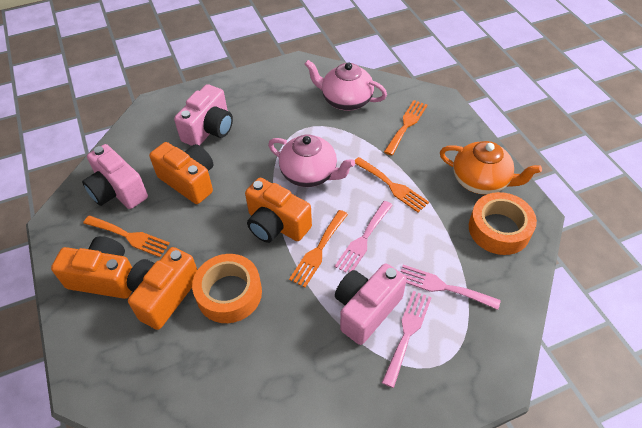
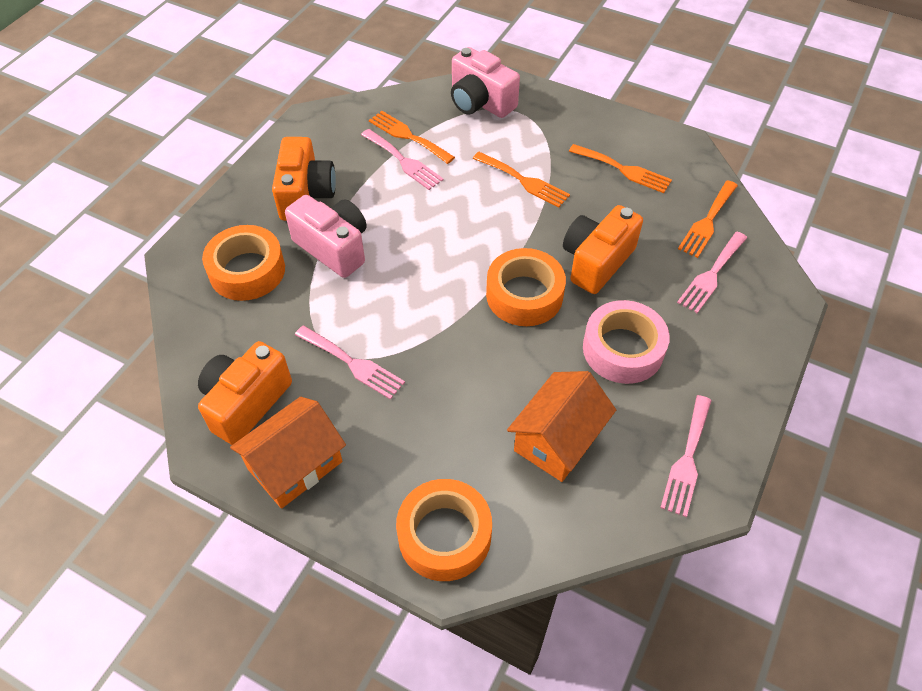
orange camera: [51,236,132,299] [127,247,197,330] [149,142,213,204] [245,178,312,243] = 4 -> [198,341,292,445] [272,137,336,221] [563,205,643,294] = 3
orange house: none = 0 -> [230,397,346,509] [507,371,616,482] = 2
orange tape: [192,254,262,323] [469,192,537,255] = 2 -> [202,225,285,301] [396,479,492,581] [486,248,566,326] = 3
orange teapot: [440,141,542,195] = 1 -> none = 0
pink camera: [82,144,148,209] [174,84,233,146] [335,263,407,345] = 3 -> [285,195,367,278] [451,47,520,118] = 2
pink fork: [334,201,393,273] [382,291,432,388] [401,265,501,310] = 3 -> [295,325,405,400] [361,129,444,190] [660,395,712,517] [677,232,747,313] = 4
pink tape: none = 0 -> [583,300,670,384] = 1
pink teapot: [268,135,355,187] [304,60,387,111] = 2 -> none = 0

